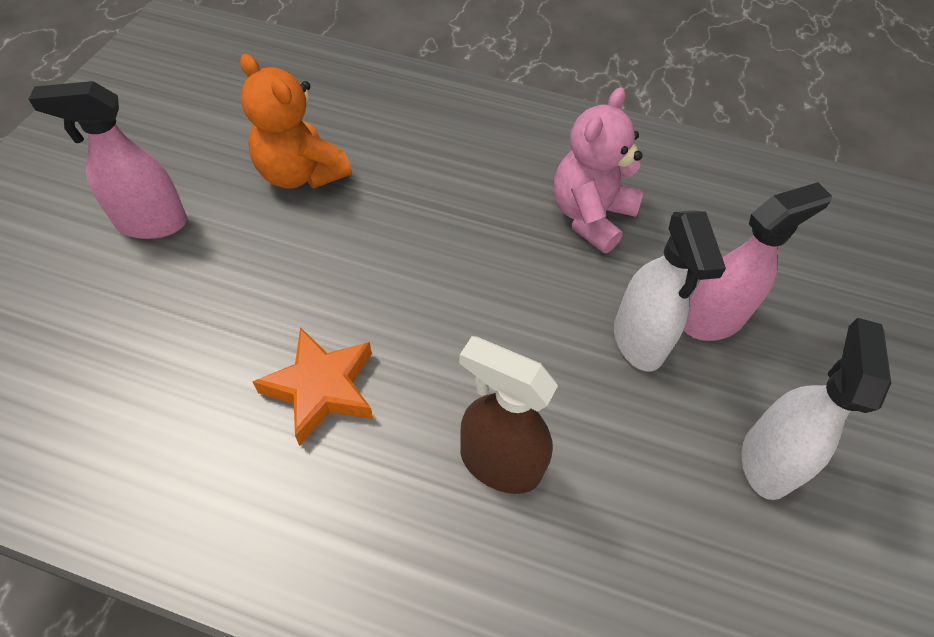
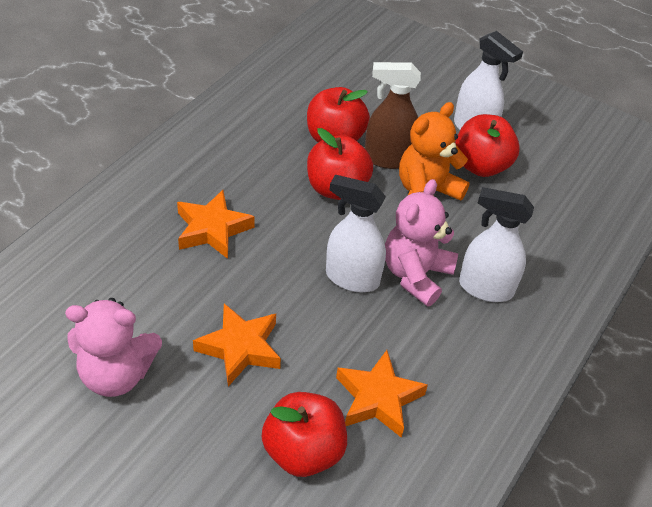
orange star: [252,327,373,446] = 1 -> [177,190,255,259] [193,303,281,387] [336,350,428,438] = 3
pink spray bottle: [29,81,187,239] [684,182,832,341] = 2 -> none = 0
pink teddy bear: [553,87,643,253] = 1 -> [65,298,162,397] [385,179,458,306] = 2
red apple: none = 0 -> [262,392,347,477] [307,87,370,142] [307,128,373,200] [455,114,520,177] = 4
white spray bottle: [614,211,726,372] [742,318,891,500] = 2 -> [326,175,386,293] [454,31,523,130] [459,187,534,302] = 3

